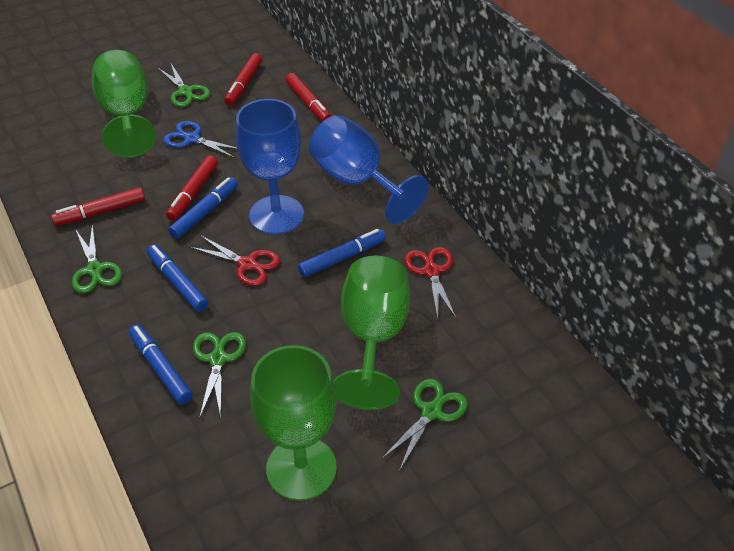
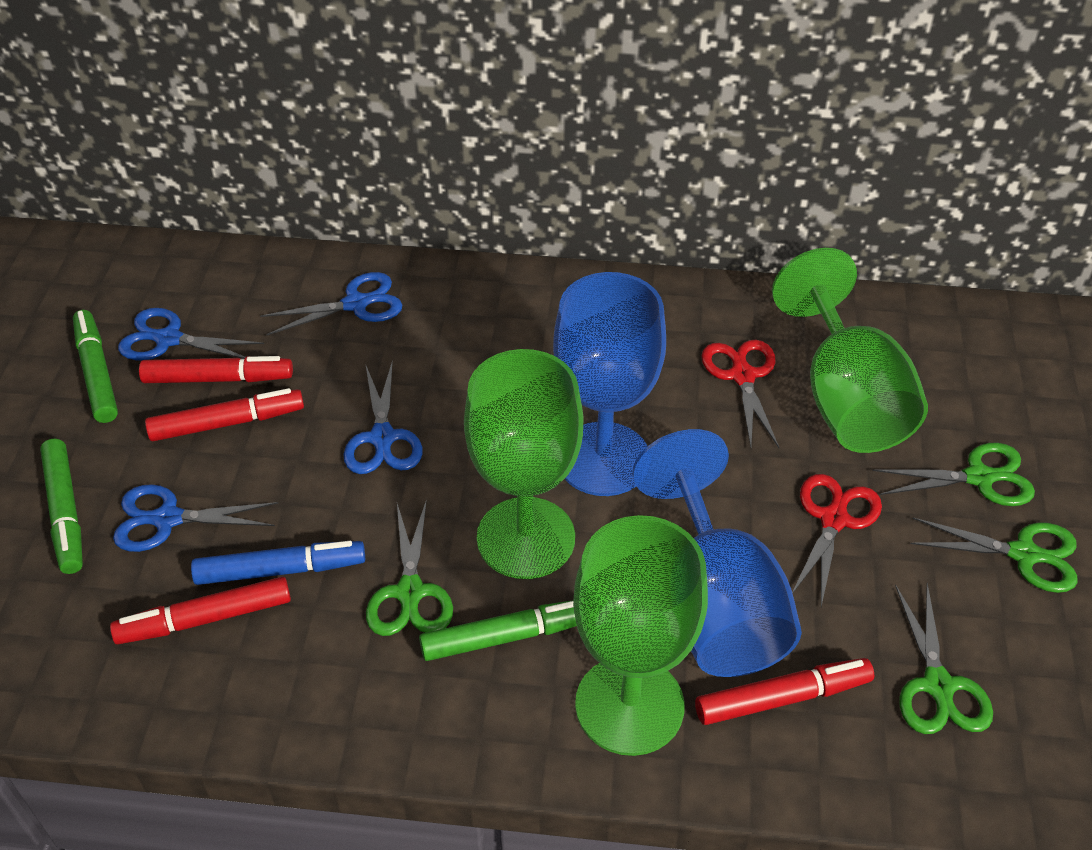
blue marker: [129,324,193,405] [147,245,209,312] [168,177,238,239] [298,229,386,278] = 4 -> [191,541,365,585] = 1
blue scissors: [163,121,237,158] = 1 -> [113,484,278,552] [118,308,264,360] [260,272,402,335] [343,360,423,474] = 4
green marker: none = 0 -> [40,439,83,574] [73,310,118,423] [419,600,577,661] = 3

